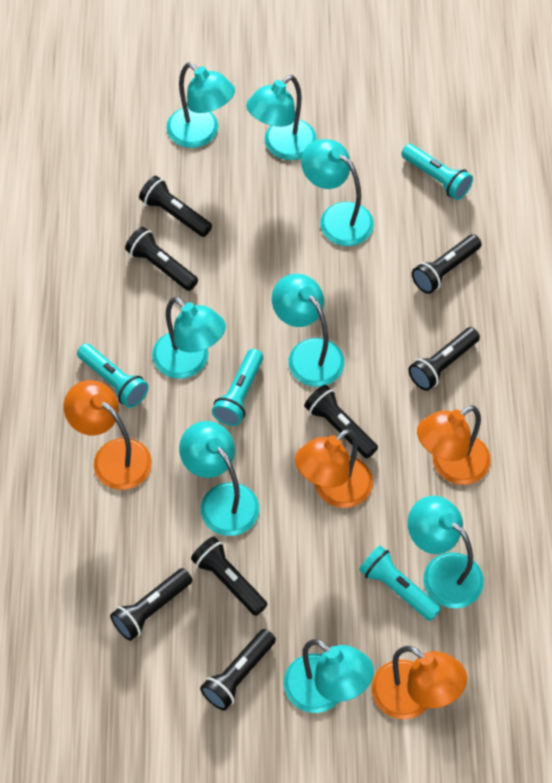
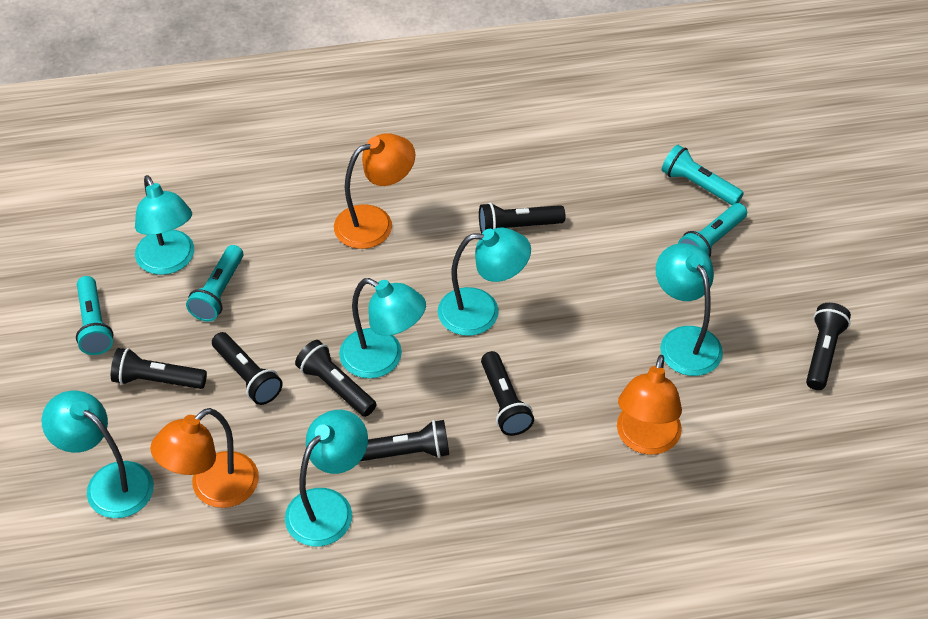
black flashlight: [110,568,192,641] [125,227,198,291] [139,176,212,237] [191,537,268,616] [200,629,276,710] [304,385,378,458] [408,327,480,391] [412,234,481,294] = 8 -> [111,348,207,389] [212,332,283,405] [295,340,377,417] [361,420,449,461] [479,203,565,234] [481,351,534,436] [806,303,851,390] = 7
orange lamp: [64,380,152,490] [295,429,373,508] [372,646,467,719] [417,405,491,485] = 4 -> [150,408,259,508] [334,133,415,249] [617,355,682,455] = 3
turquoise lamp: [152,297,226,379] [166,62,235,148] [179,421,260,536] [246,75,317,160] [272,274,345,387] [284,639,374,713] [301,139,374,246] [408,496,484,608] = 8 -> [42,391,154,518] [135,175,194,275] [285,410,368,546] [339,278,426,379] [438,228,531,336] [656,243,723,376] = 6

